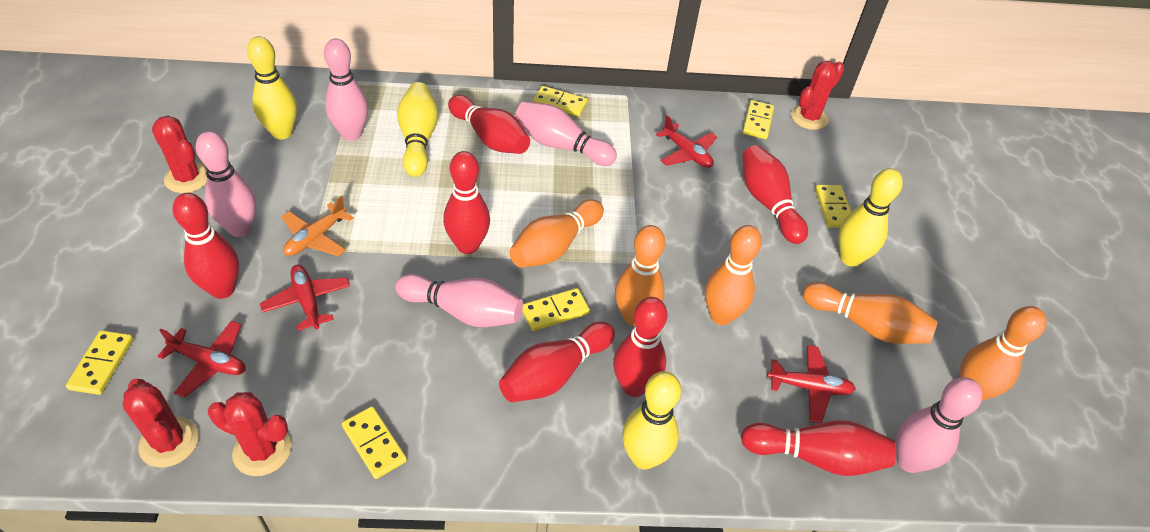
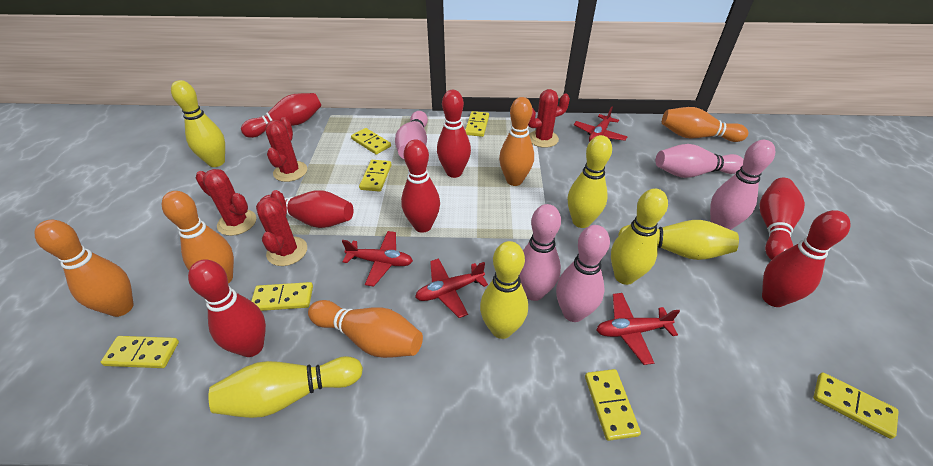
orange plane: [281,196,354,257] = 1 -> none = 0
yellow bowling pin: [247,36,297,139] [397,82,438,177] [622,371,681,469] [838,168,903,267] = 4 -> [171,80,225,167] [208,356,363,418] [480,241,528,339] [568,135,612,228] [611,189,668,285] [618,220,739,260] = 6
yellow domino: [66,330,134,395] [342,406,407,479] [522,288,590,331] [533,86,588,116] [743,100,774,139] [815,185,851,228] = 6 -> [101,336,179,368] [251,282,313,311] [351,128,391,155] [359,160,392,192] [465,111,489,137] [585,369,641,441] [813,372,899,439] = 7

